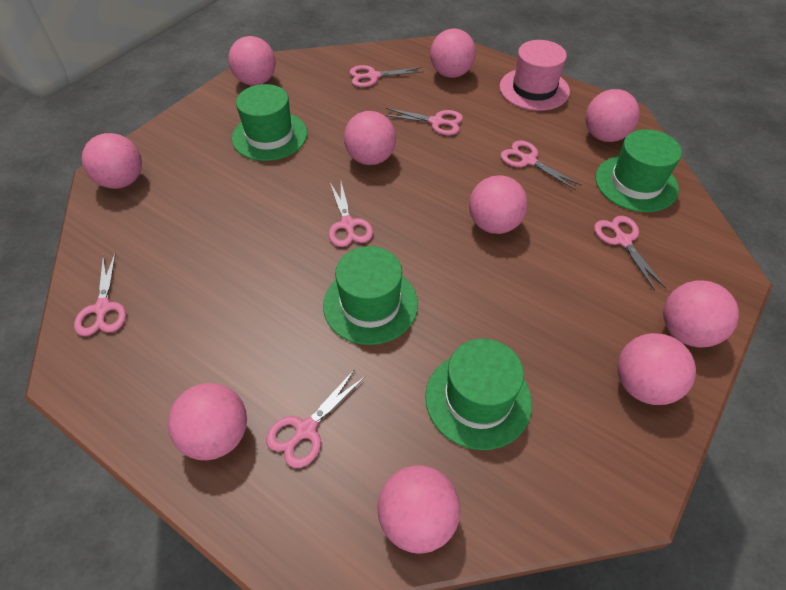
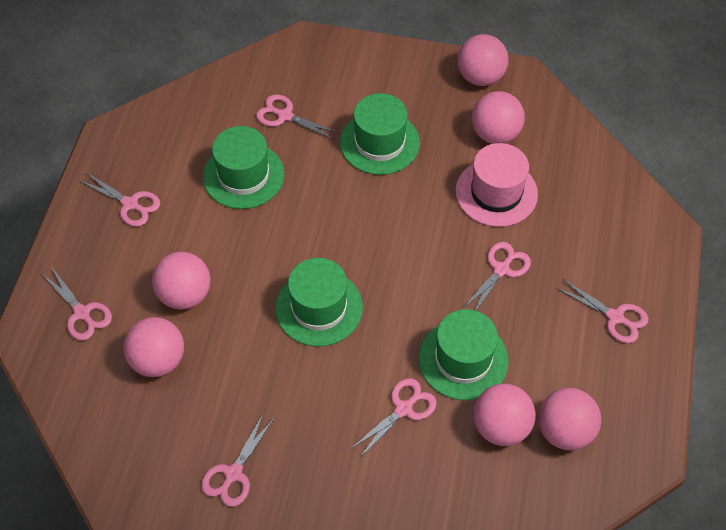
pink ball: [82,133,142,189] [168,383,247,460] [228,36,276,86] [344,111,396,165] [378,465,460,554] [430,29,476,78] [469,175,528,234] [586,89,640,142] [618,333,696,405] [663,280,739,347] = 10 -> [123,317,184,377] [152,252,210,309] [457,34,509,86] [472,91,525,144] [473,384,536,446] [538,388,601,451] = 6

